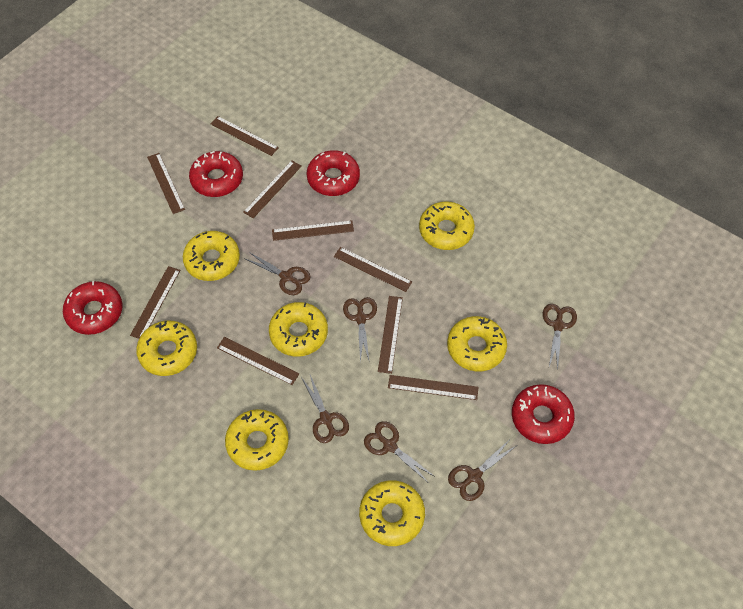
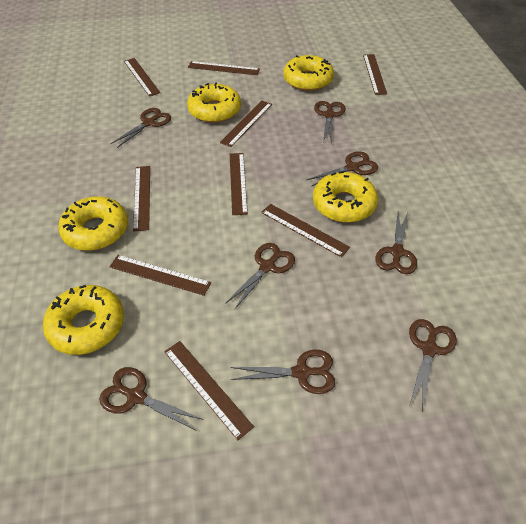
brown scissors: [244,252,311,295] [301,375,349,443] [343,297,377,362] [364,421,435,482] [448,440,516,501] [543,304,577,370] = 6 -> [99,367,204,431] [111,108,171,148] [225,243,295,310] [231,349,335,394] [306,151,378,186] [314,101,346,143] [375,212,417,274] [409,319,456,411] = 8
red donut: [63,281,123,335] [189,151,243,197] [307,150,360,196] [512,384,575,444] = 4 -> none = 0
yellow donut: [136,320,197,376] [183,231,240,281] [225,409,289,471] [269,302,328,357] [359,480,425,546] [419,201,475,250] [447,316,507,371] = 7 -> [43,285,124,355] [58,197,128,251] [187,82,241,123] [284,55,334,91] [313,171,378,223] = 5

